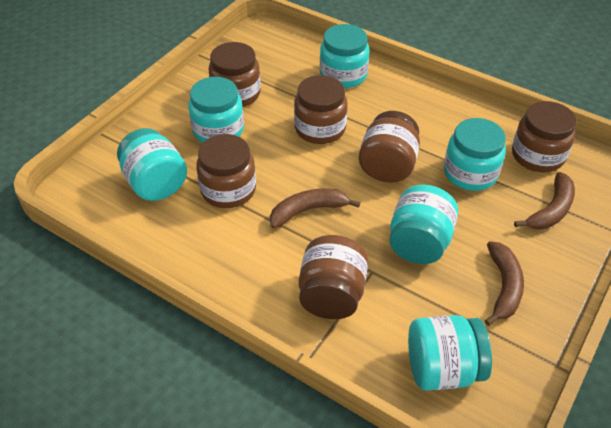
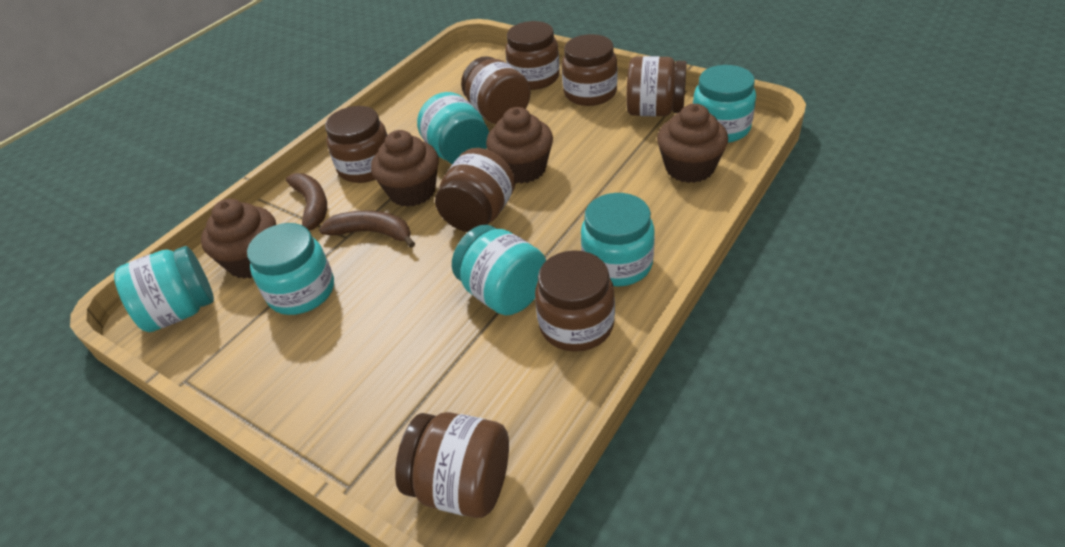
brown banana: [270,188,360,228] [485,241,524,326] [514,172,575,230] = 3 -> [286,173,327,230] [319,210,415,248] = 2
brown cupcake: none = 0 -> [201,199,276,279] [371,130,439,207] [486,107,553,184] [657,104,728,183] = 4
brown jar: [196,134,256,208] [208,42,261,107] [294,75,348,144] [299,235,368,319] [359,111,420,182] [512,101,577,172] = 6 -> [325,106,388,183] [395,412,509,518] [435,148,515,232] [461,56,531,124] [505,21,560,90] [535,250,615,352] [562,34,617,106] [626,56,687,116] = 8

